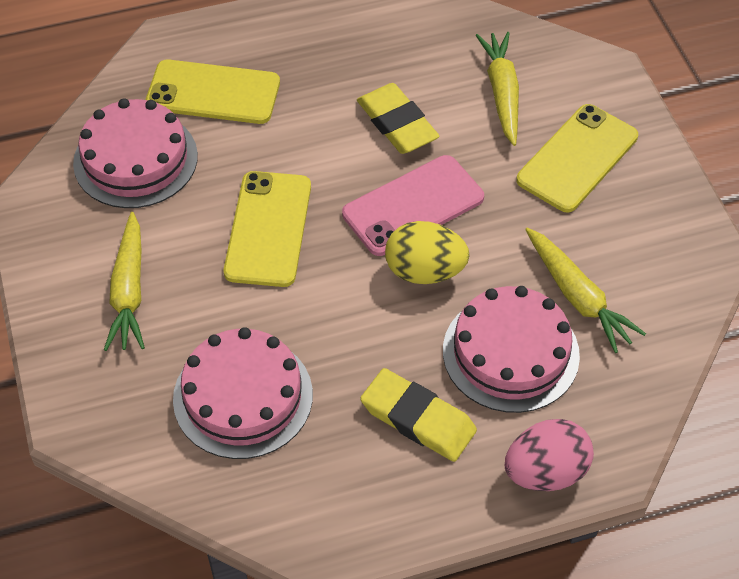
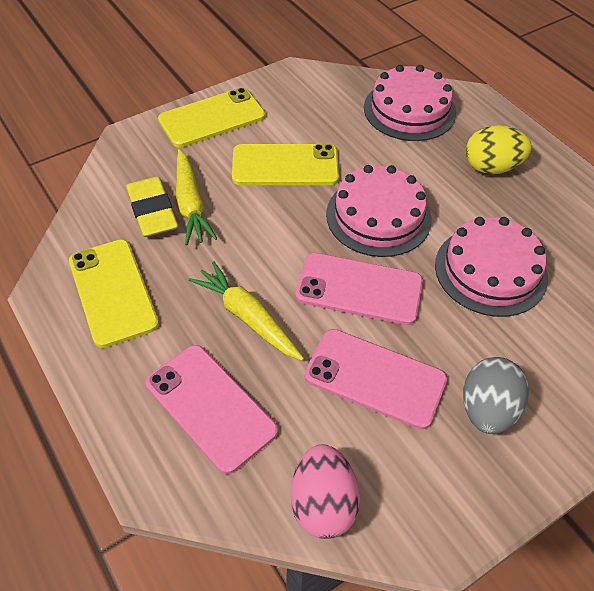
grey egg: none = 0 -> [463,357,529,434] = 1
pink phone: [342,155,484,256] = 1 -> [145,345,278,474] [295,253,423,325] [304,329,447,430] = 3
yellow carrot: [104,212,145,351] [475,32,519,146] [525,228,646,353] = 3 -> [176,149,218,246] [189,261,304,361] = 2
yellow eraser: [357,83,440,154] [360,368,477,462] = 2 -> [126,177,178,237] = 1

